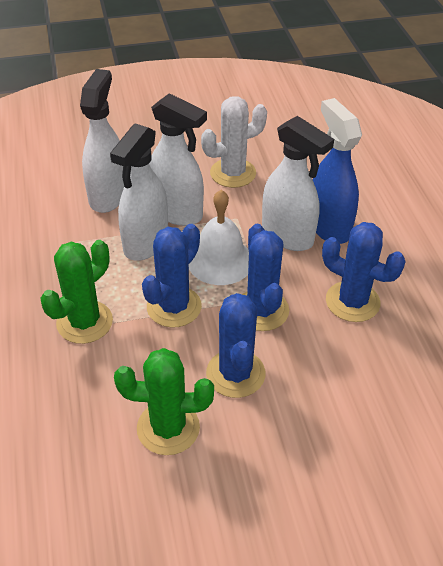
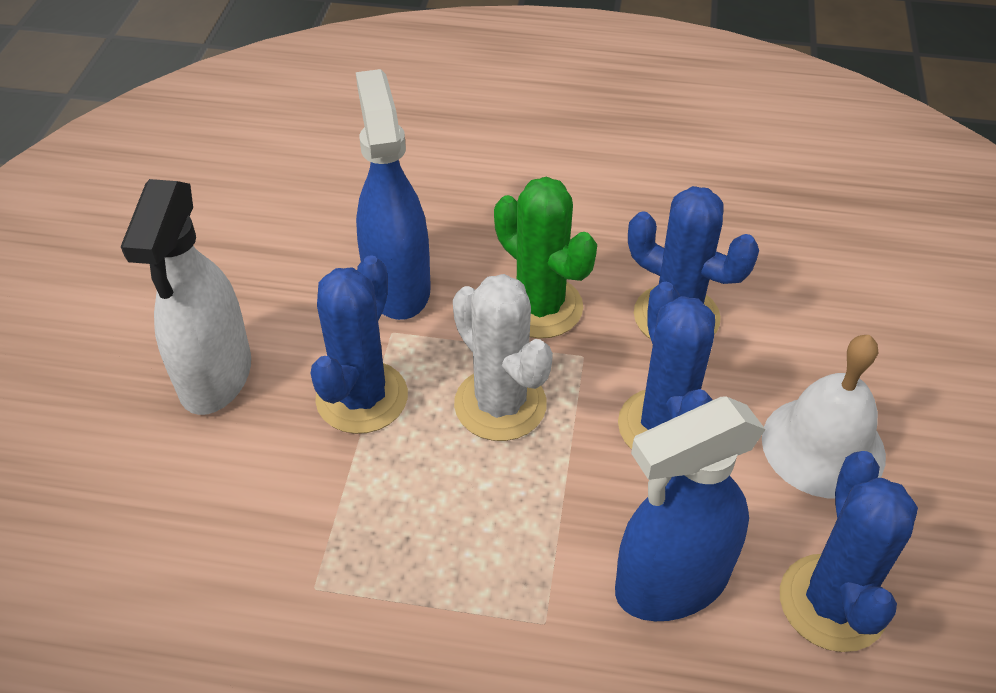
blue spray bottle: [313,98,362,244] = 1 -> [356,69,431,320] [615,396,766,621] = 2
green cactus: [41,240,113,344] [114,348,214,455] = 2 -> [494,177,597,338] = 1
white spray bottle: [80,69,124,213] [110,123,168,261] [149,93,207,226] [262,116,334,251] = 4 -> [121,179,251,415] = 1

